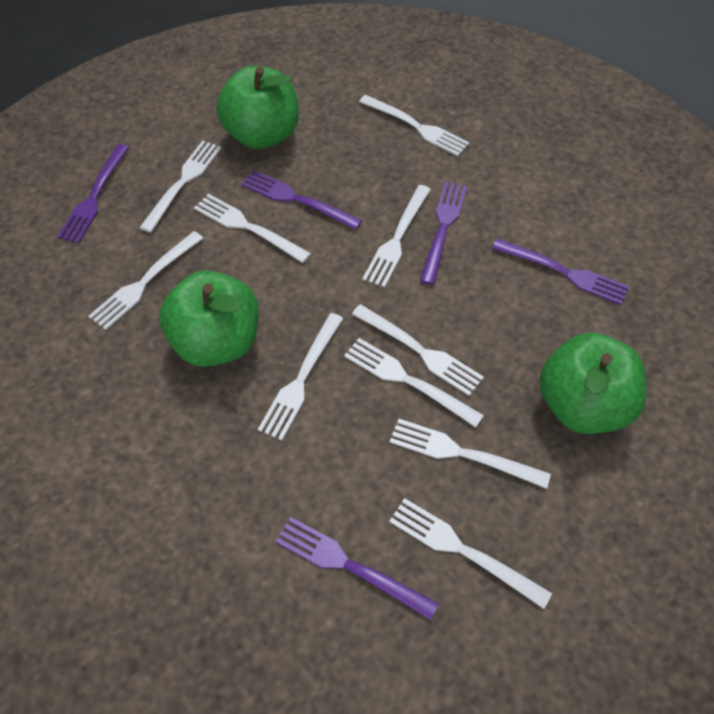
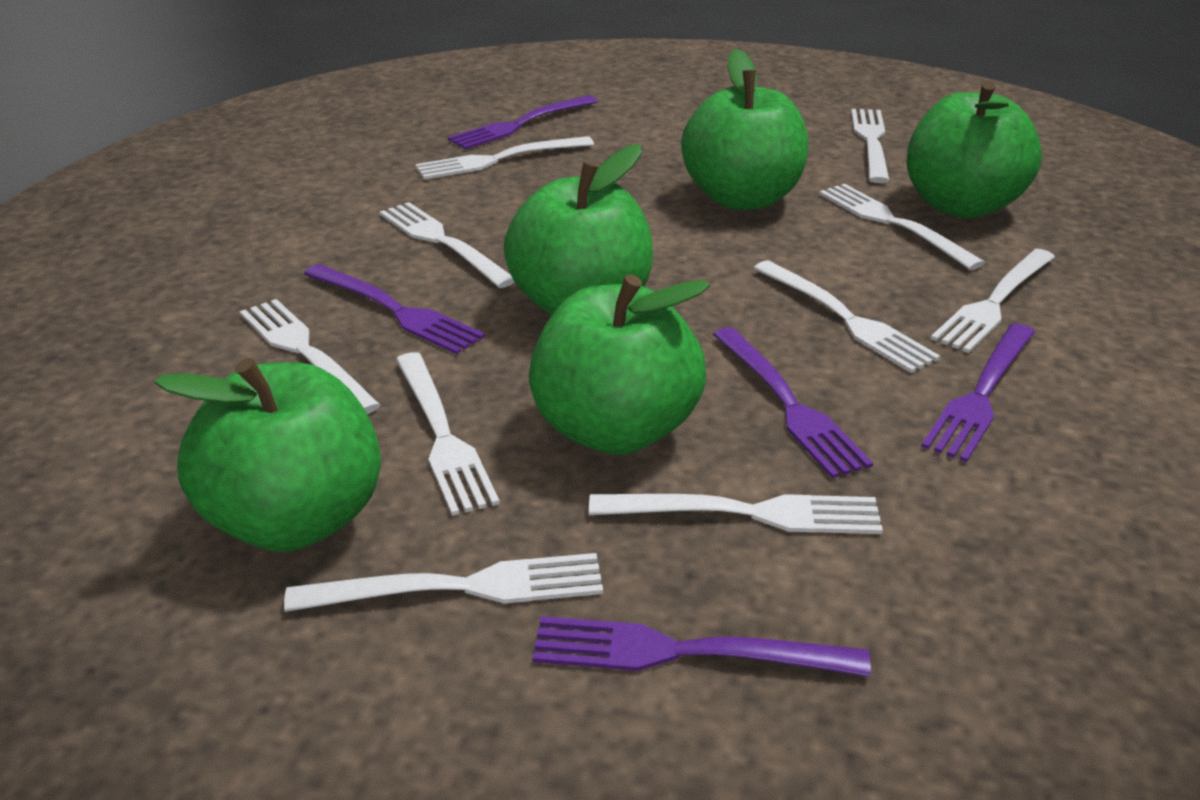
green apple: [159,271,259,367] [216,66,299,149] [540,333,646,434] = 3 -> [154,358,381,552] [504,144,653,315] [529,275,710,455] [681,49,808,210] [907,80,1042,218] = 5

